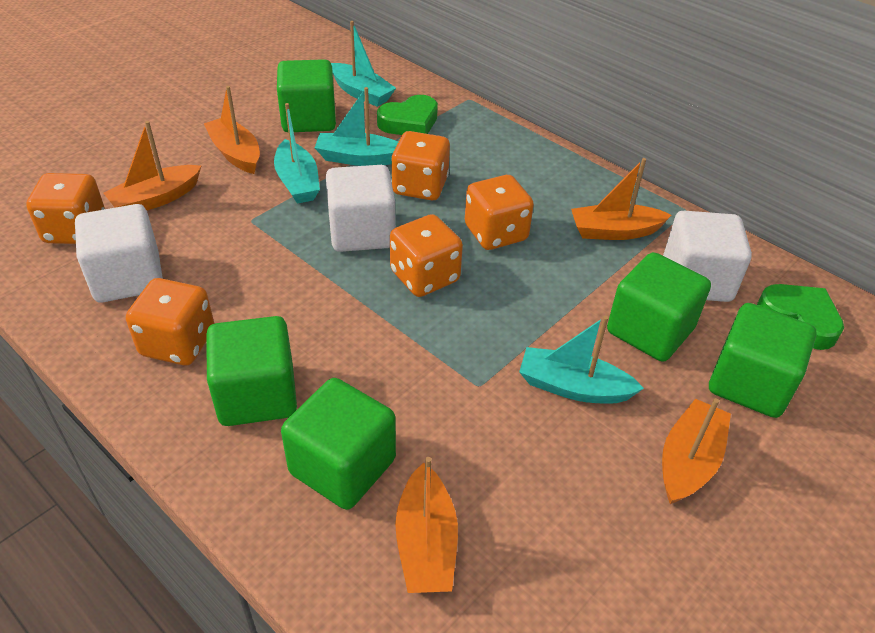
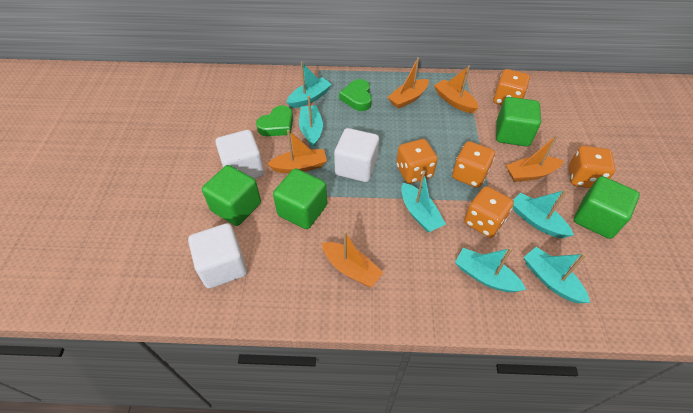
green cube: [207,316,297,426] [277,59,336,132] [281,378,396,510] [607,252,711,362] [709,303,817,418] = 5 -> [202,165,261,226] [273,168,327,229] [496,97,541,147] [574,176,640,239] = 4
turquoise boat: [274,103,320,203] [315,87,398,166] [331,21,396,107] [519,316,644,403] = 4 -> [286,62,332,108] [299,96,323,147] [401,172,446,232] [455,248,526,292] [513,189,574,238] [524,247,590,303] = 6

